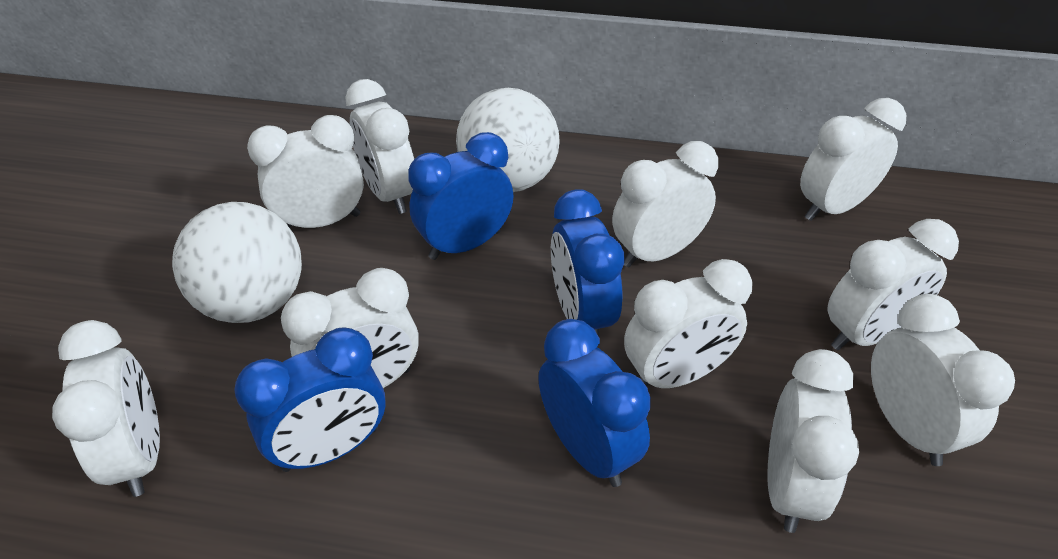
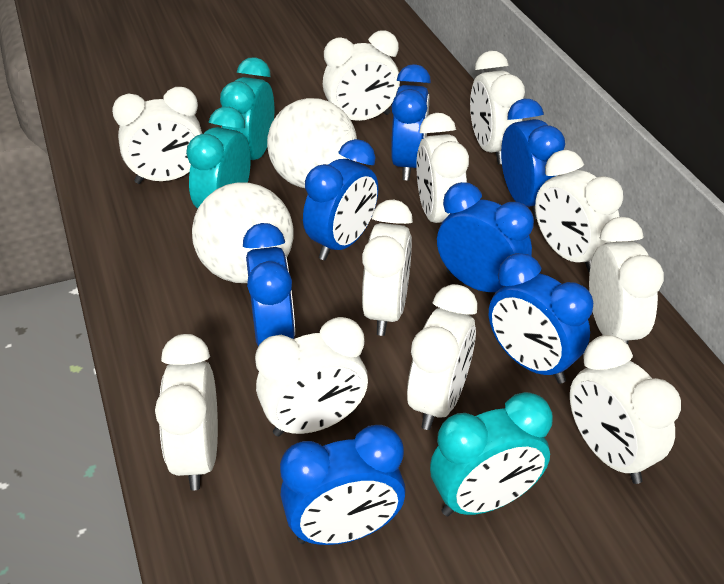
blue clock: [234,327,385,472] [408,132,514,260] [538,319,651,487] [551,190,625,345] = 4 -> [243,223,295,347] [280,425,406,545] [303,139,378,260] [391,64,431,181] [437,182,534,292] [489,253,593,384] [501,99,565,219] = 7
turquoise clock: none = 0 -> [186,107,251,209] [220,57,274,160] [430,392,552,516] = 3
white clock: [52,320,160,497] [247,115,364,228] [281,268,419,388] [345,79,414,214] [612,141,719,267] [624,259,753,388] [768,349,859,533] [800,98,906,221] [827,219,959,350] [871,294,1015,466] = 10 -> [112,87,202,184] [155,334,218,490] [255,317,368,437] [323,31,400,121] [362,200,413,336] [407,284,477,430] [417,113,469,223] [470,51,525,164] [535,150,623,273] [570,335,681,484] [589,217,664,344] = 11

